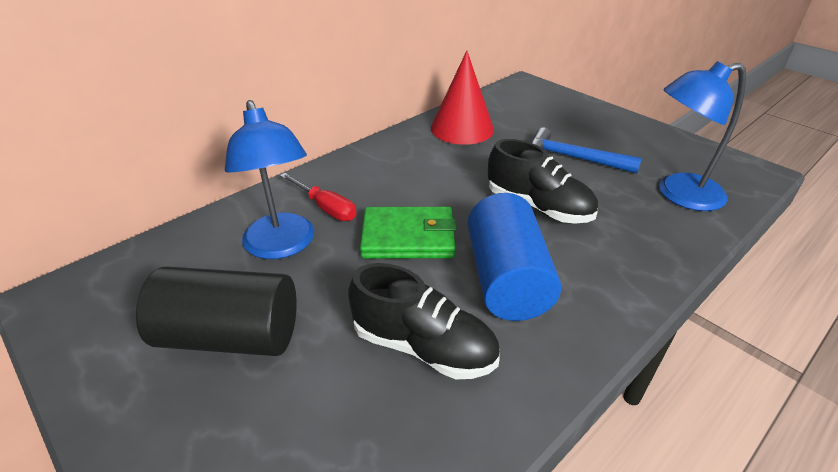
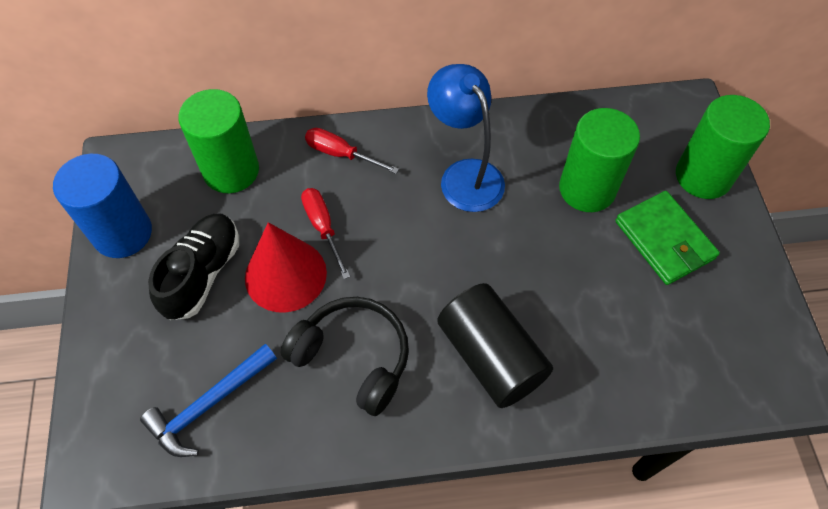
black headphones: none = 0 -> [281,297,409,416] = 1
black shoe: [348,263,500,379] [488,139,598,224] = 2 -> [148,213,239,320] = 1
blue lamp: [225,100,315,259] [659,61,746,211] = 2 -> [427,64,505,212] = 1
green cylinder: none = 0 -> [178,89,259,193] [559,108,640,212] [676,95,770,199] = 3
red screwdriver: [280,173,356,221] = 1 -> [301,188,350,279] [305,128,399,174] = 2

